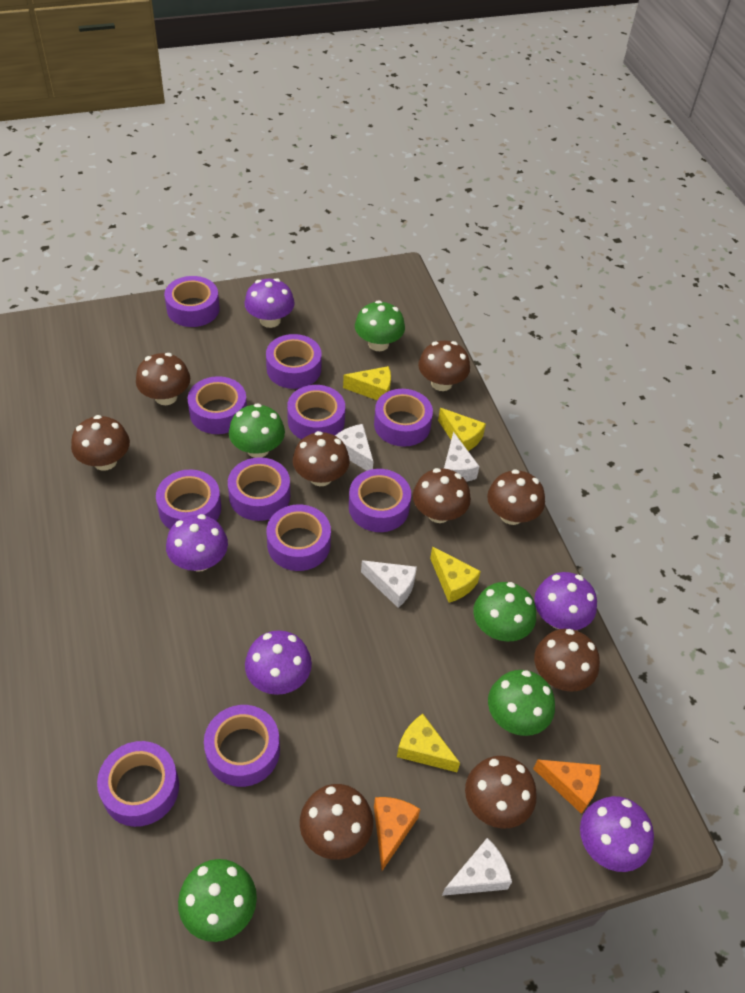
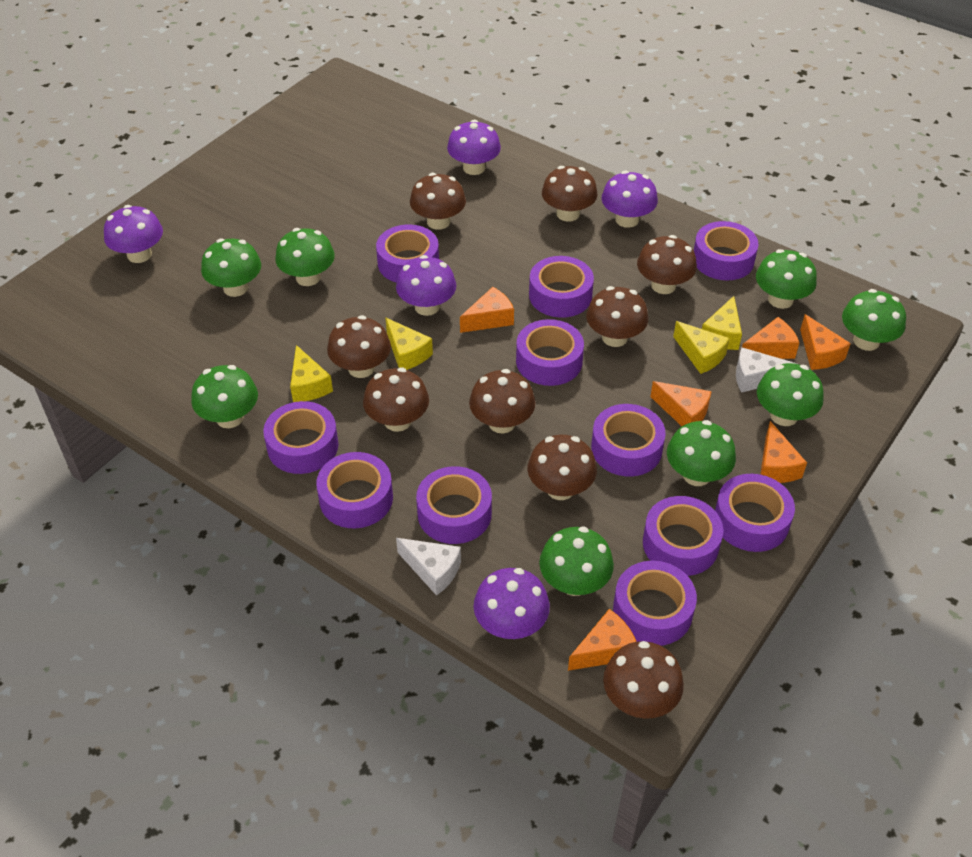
green mushroom: [178,859,257,942] [229,403,285,458] [355,300,405,351] [473,582,536,642] [488,670,555,736] = 5 -> [191,365,258,428] [201,238,261,297] [275,228,335,286] [539,527,614,596] [667,420,736,486] [756,249,817,309] [757,363,824,426] [842,289,906,351] = 8
orange cheese: [374,797,420,871] [533,760,601,814] = 2 -> [460,287,514,333] [568,609,636,671] [650,381,712,426] [742,317,799,359] [760,421,807,483] [800,314,851,370] = 6
white cheese: [335,424,374,471] [361,560,417,608] [442,838,512,896] [444,432,479,482] = 4 -> [396,538,461,596] [736,348,797,393] = 2

